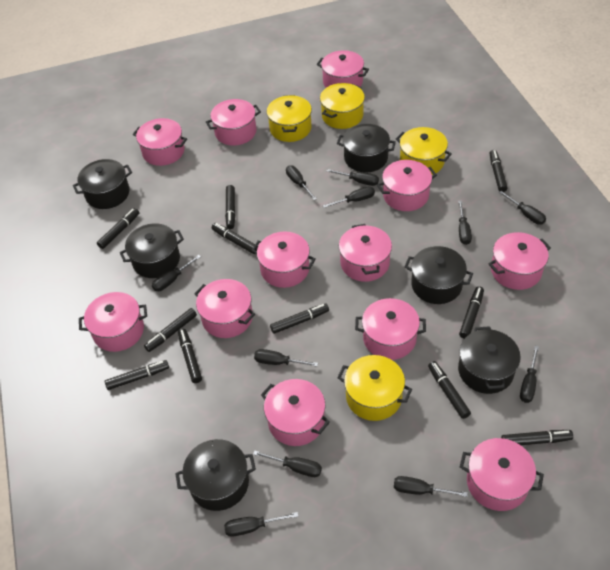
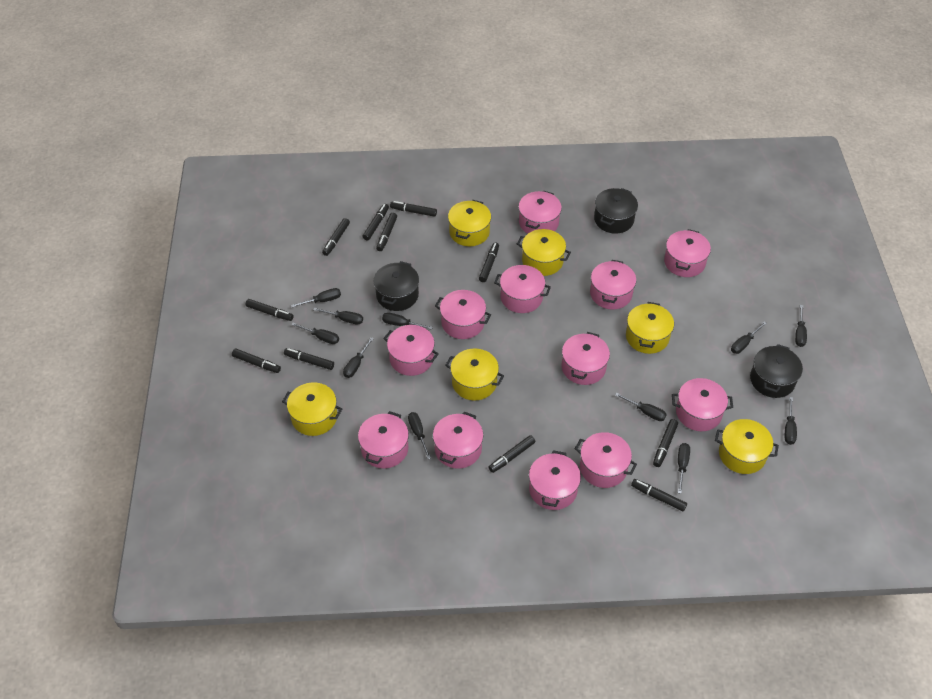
black pot: [73,159,132,209] [120,223,184,278] [175,439,256,511] [337,124,396,173] [405,246,473,304] [458,326,521,394] = 6 -> [374,261,419,311] [594,188,638,234] [750,344,803,398] = 3
yellow pot: [267,95,312,142] [320,83,365,129] [337,355,412,421] [396,127,452,175] = 4 -> [282,382,342,436] [445,348,504,400] [448,200,491,246] [517,229,571,276] [626,302,674,354] [715,419,779,474] = 6

